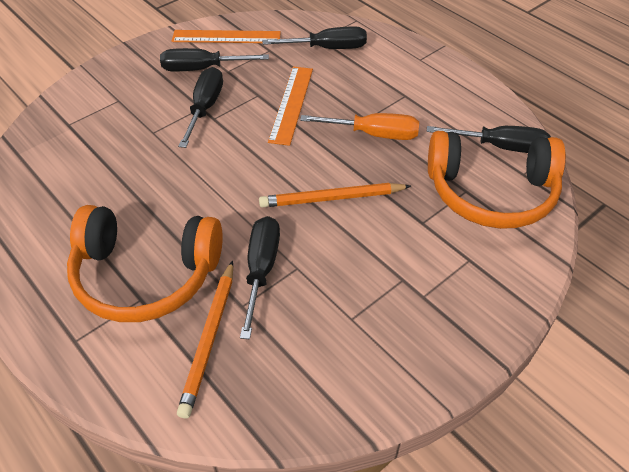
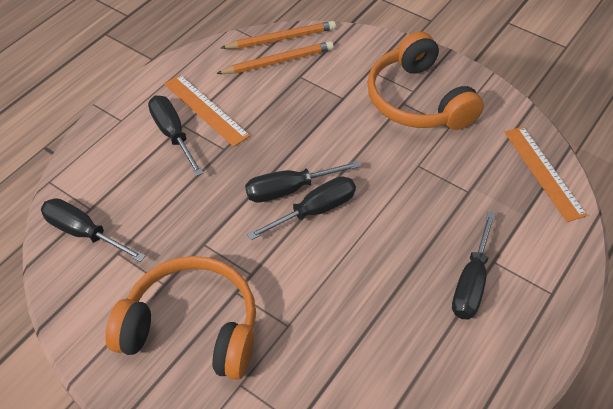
orange screwdriver: [300,113,419,140] = 1 -> none = 0

